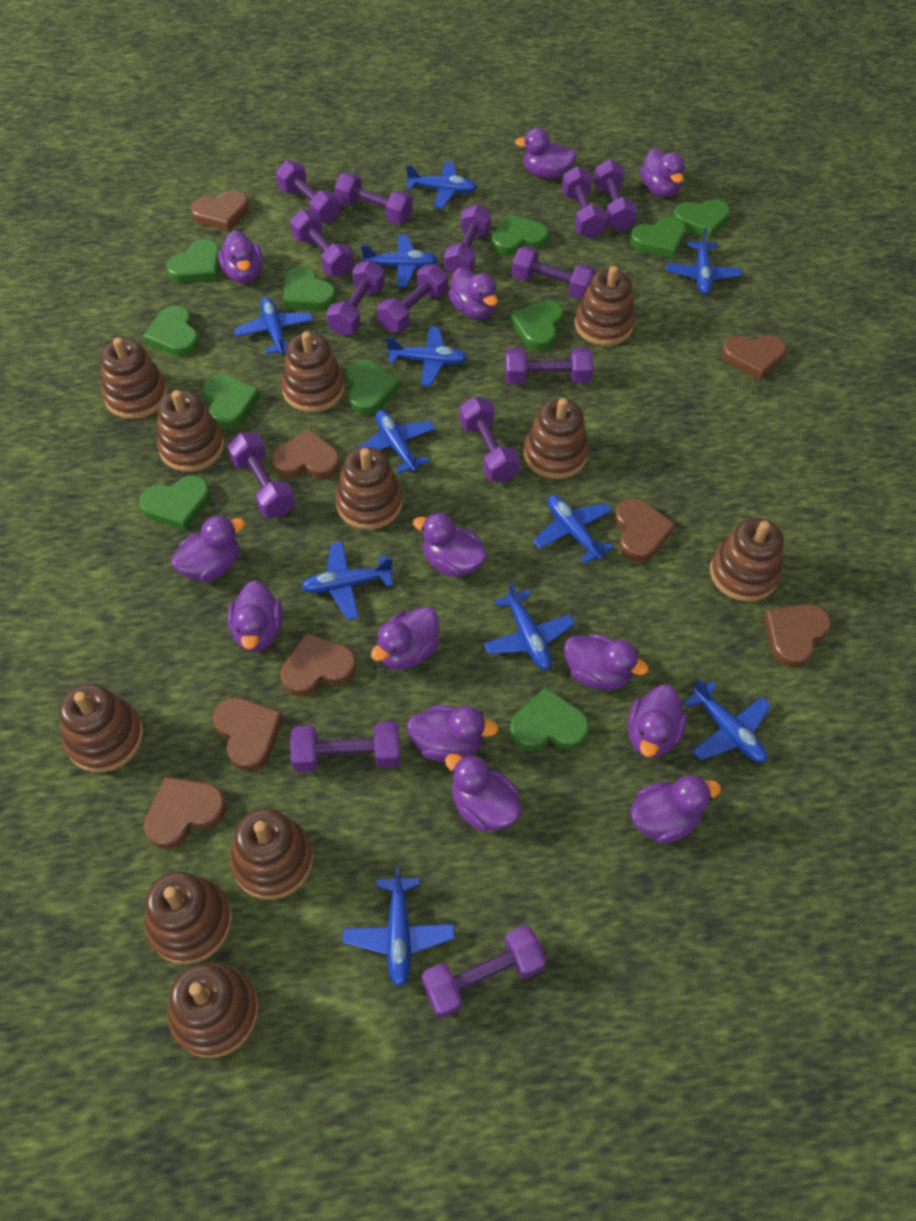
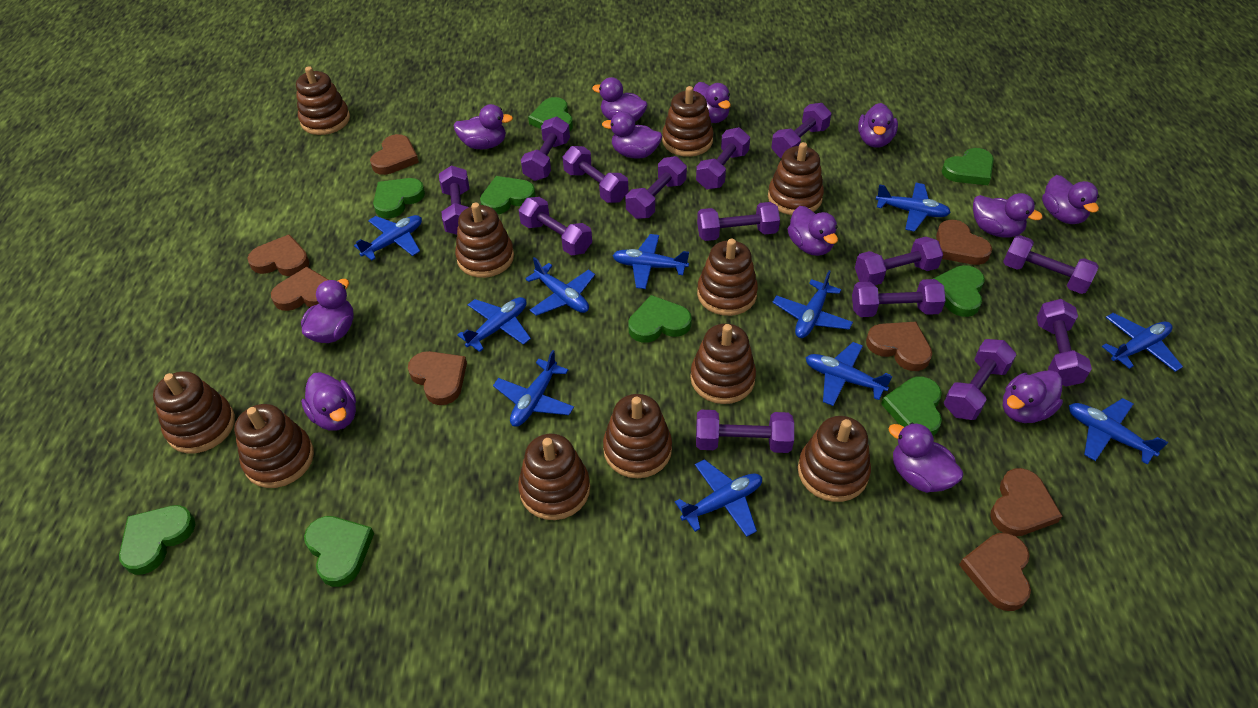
green heart: [139,476,211,531] [143,305,199,357] [166,239,220,283] [203,374,260,429] [284,266,336,311] [346,360,401,415] [491,214,549,255] [510,300,563,351] [510,687,589,751] [630,217,686,258] [673,199,730,239] = 11 -> [119,505,195,575] [304,516,374,587] [373,178,425,219] [480,176,536,214] [528,97,573,131] [628,295,692,343] [881,377,942,436] [933,265,985,317] [942,148,994,185] = 9
purple duck: [171,515,245,582] [218,230,263,283] [228,580,283,652] [371,607,439,670] [407,705,499,762] [413,513,487,577] [445,753,522,831] [448,268,498,319] [515,128,577,179] [564,634,649,690] [628,685,687,758] [630,775,721,843] [640,148,685,197] = 13 -> [301,279,354,343] [301,372,356,431] [453,104,513,149] [592,77,648,122] [602,111,662,159] [693,82,731,123] [788,206,838,256] [858,103,898,148] [888,423,964,493] [973,193,1043,238] [1003,370,1063,423] [1042,175,1099,224] = 12

